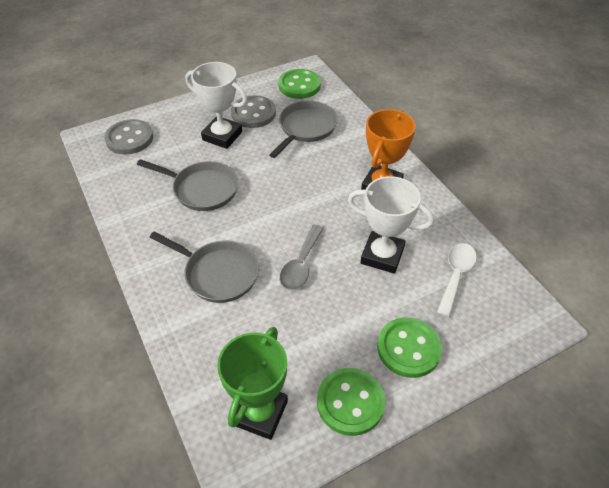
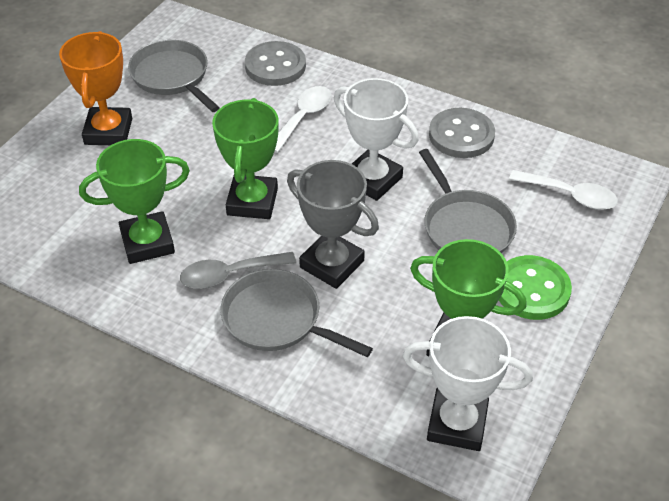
green button: [278,69,321,99] [317,368,385,436] [377,317,442,378] = 3 -> [499,255,572,320] = 1
green trophy: [217,327,288,440] = 1 -> [79,139,190,264] [212,98,279,219] [410,239,527,356] = 3
grey trophy: none = 0 -> [287,160,379,289] = 1
white spoon: [437,243,477,317] = 1 -> [274,86,332,153] [509,170,618,210] = 2

